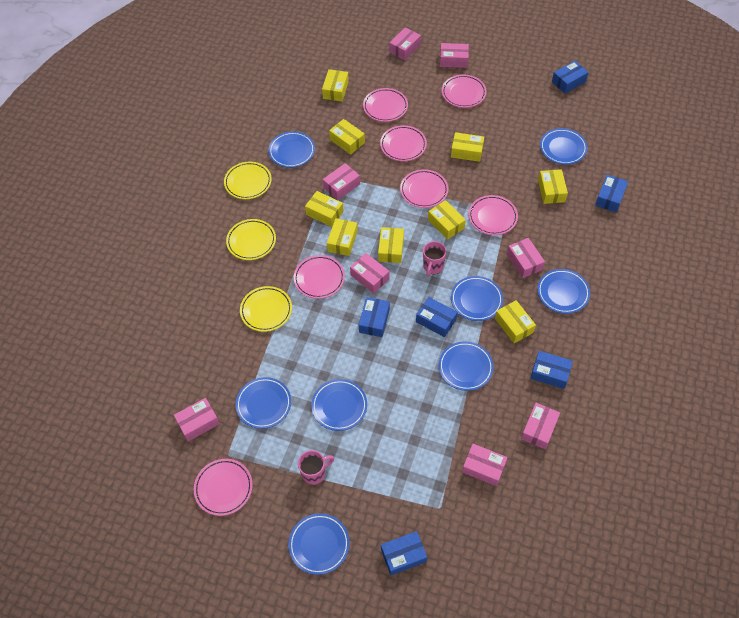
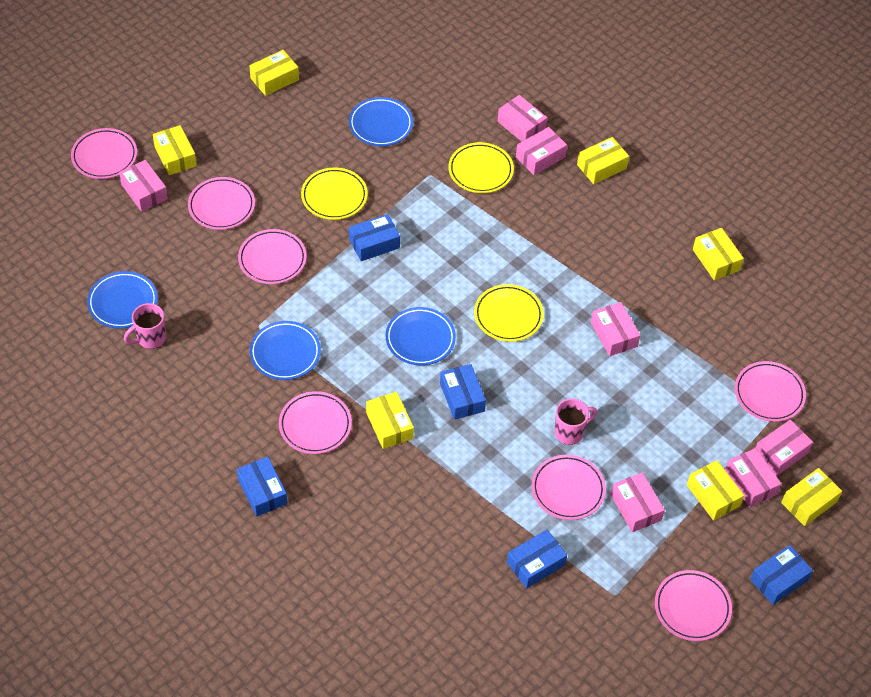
blue box: [359,297,390,337] [381,531,427,575] [416,297,457,337] [530,351,573,389] [552,61,589,94] [595,175,628,213] = 6 -> [237,456,288,517] [349,214,400,261] [440,364,486,420] [507,529,567,589] [750,545,813,605] = 5
blue plate: [236,377,291,429] [268,131,315,168] [289,513,350,575] [311,379,367,431] [439,341,494,391] [451,276,503,321] [537,269,590,314] [540,128,588,165] = 8 -> [87,271,158,329] [250,321,321,380] [349,97,413,146] [386,307,456,366] = 4
pink box: [174,398,220,441] [323,163,360,200] [350,253,390,293] [389,27,421,60] [440,43,469,68] [462,444,507,486] [507,238,545,278] [521,403,560,449] = 8 -> [119,160,168,212] [497,95,547,142] [516,127,567,175] [591,302,640,356] [611,472,665,532] [725,448,781,507] [756,420,813,476] = 7
yellow box: [305,191,344,227] [322,69,349,101] [327,218,358,256] [329,119,365,155] [378,227,404,263] [428,200,466,240] [451,132,484,162] [495,300,536,343] [538,169,568,204] = 9 -> [153,125,197,175] [249,50,299,96] [366,392,414,449] [577,137,629,184] [687,460,744,520] [693,228,744,280] [781,468,842,526] = 7

